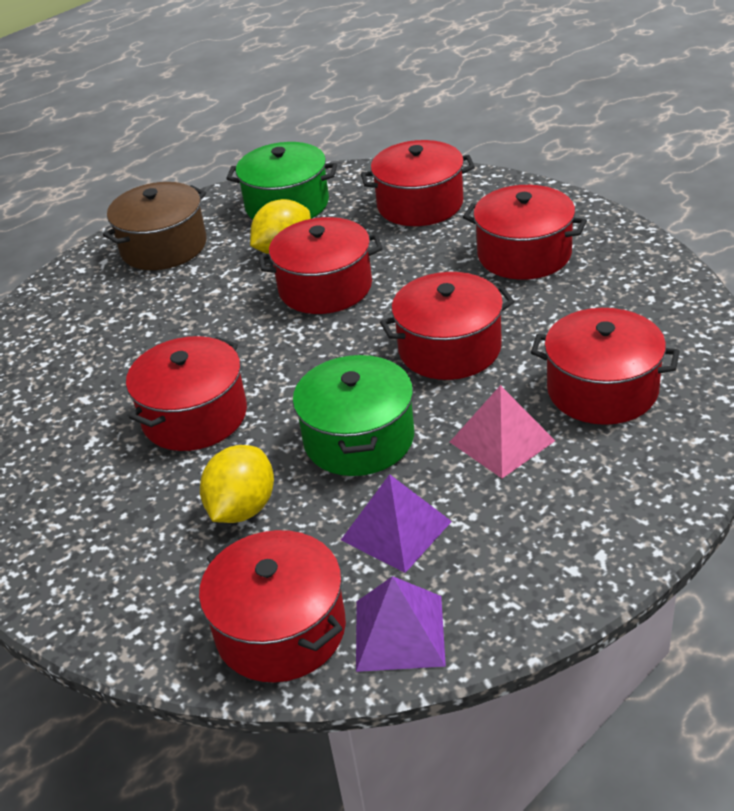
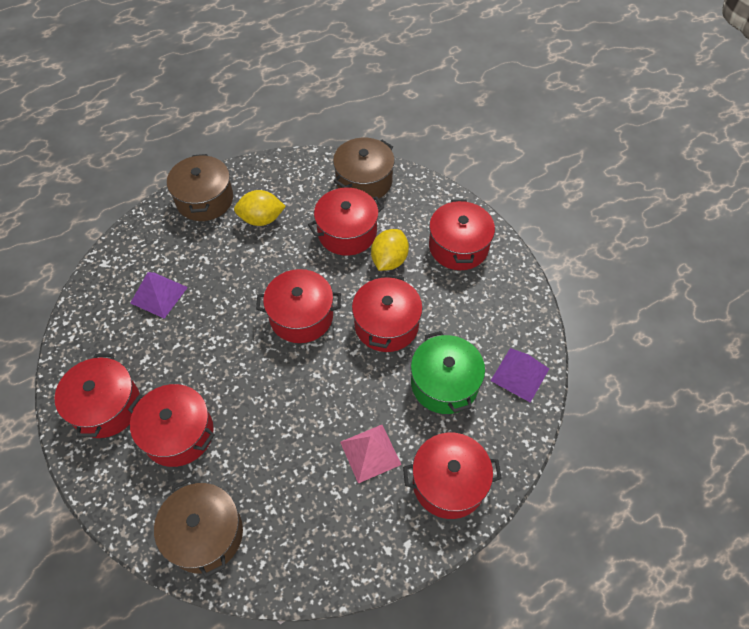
brown pot: [103,182,207,270] = 1 -> [154,478,243,578] [167,154,233,221] [333,137,395,199] = 3
green pot: [226,142,337,220] [293,354,414,476] = 2 -> [411,331,485,414] = 1

